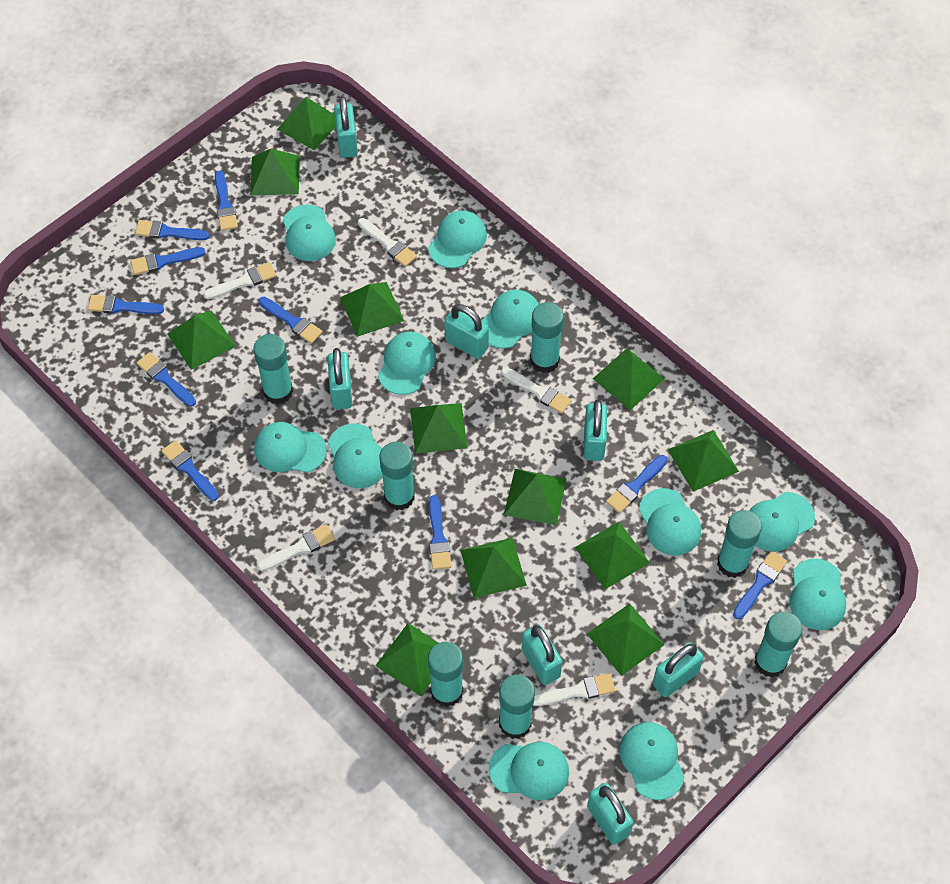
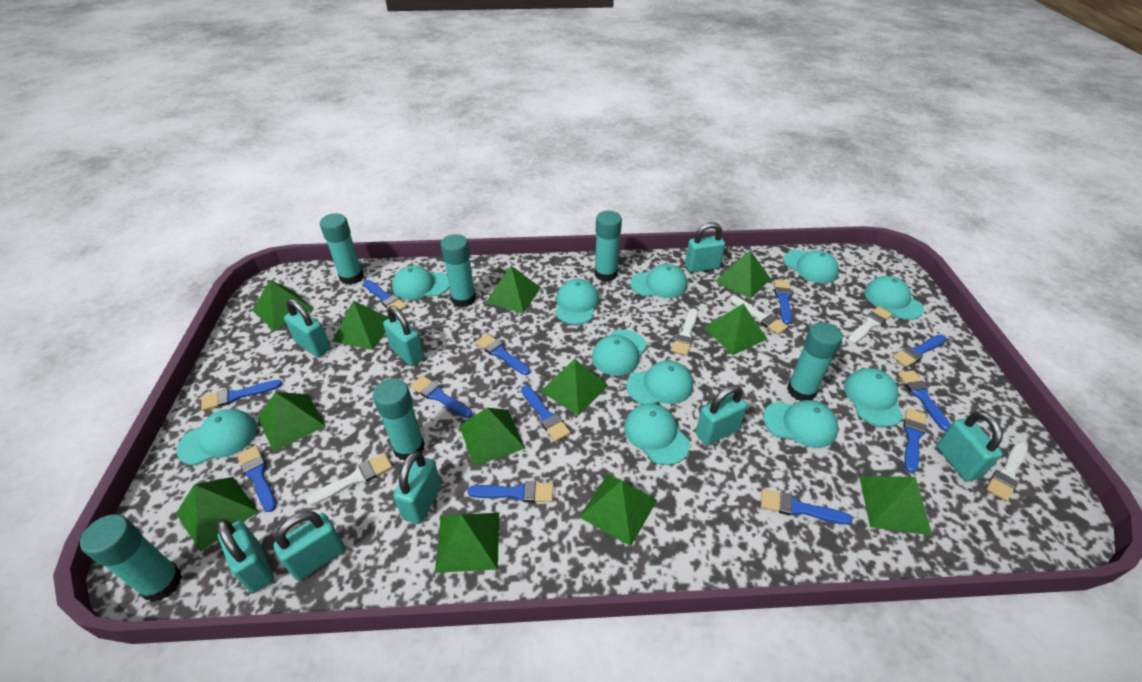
blue brush: [88,295,164,314] [131,247,206,275] [135,220,209,240] [137,352,196,407] [161,440,219,501] [215,171,238,231] [259,297,323,344] [429,495,452,570] [606,455,667,513] [733,551,787,619] = 10 -> [201,380,282,411] [237,445,276,512] [363,280,407,311] [410,376,472,418] [467,481,553,503] [476,334,530,375] [521,385,570,441] [761,489,852,525] [774,280,792,325] [893,334,947,367] [898,370,951,431] [903,408,926,473] = 12
turquoise glue stick: [253,334,293,405] [379,442,415,511] [428,642,463,707] [499,675,535,739] [530,302,564,373] [717,510,762,578] [754,612,802,677] = 7 -> [80,514,182,602] [320,213,364,285] [373,378,425,461] [441,234,476,307] [595,211,622,282] [787,322,842,401] = 6
turquoise padlock: [328,348,352,409] [334,96,358,158] [444,304,489,359] [521,625,562,685] [584,399,607,461] [587,783,633,845] [653,643,704,697] = 7 -> [217,519,274,593] [274,511,345,581] [284,299,330,357] [383,306,424,366] [393,451,441,524] [685,222,725,272] [696,385,747,445] [937,411,1003,481] = 8

